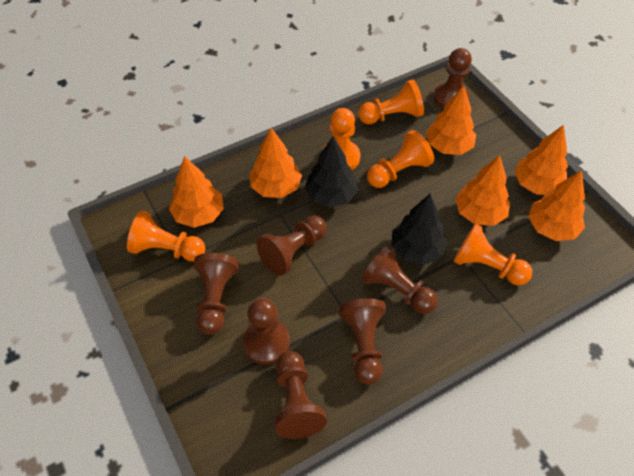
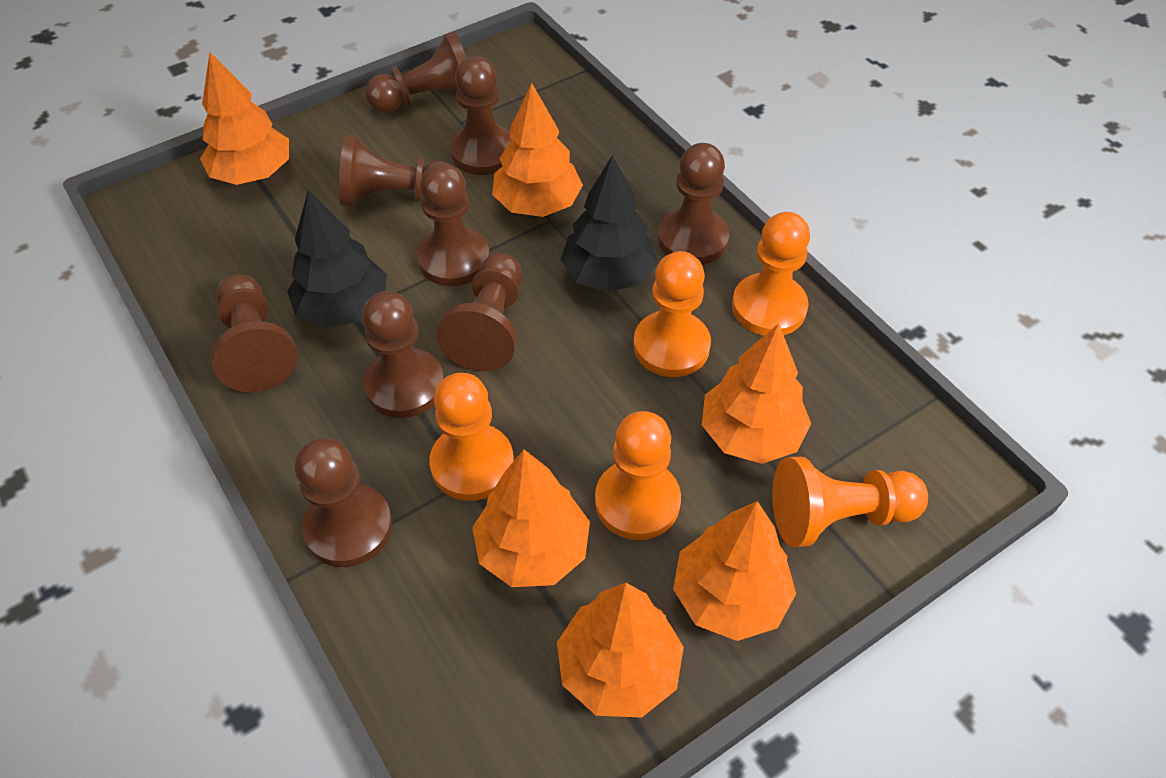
brown pawn: [193,253,239,335] [243,298,290,365] [256,215,327,276] [274,351,327,439] [339,298,386,385] [361,244,438,314] [433,48,472,109] = 7 -> [211,274,297,392] [295,438,392,567] [339,135,451,207] [362,291,444,418] [366,31,467,113] [417,163,490,286] [436,253,522,371] [450,56,512,175] [658,143,729,265] = 9

